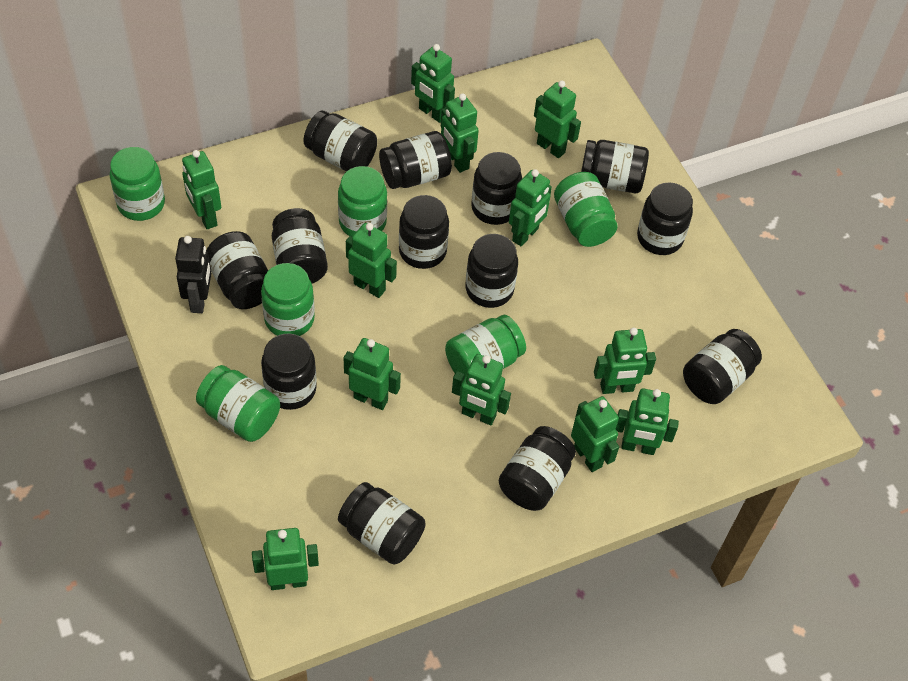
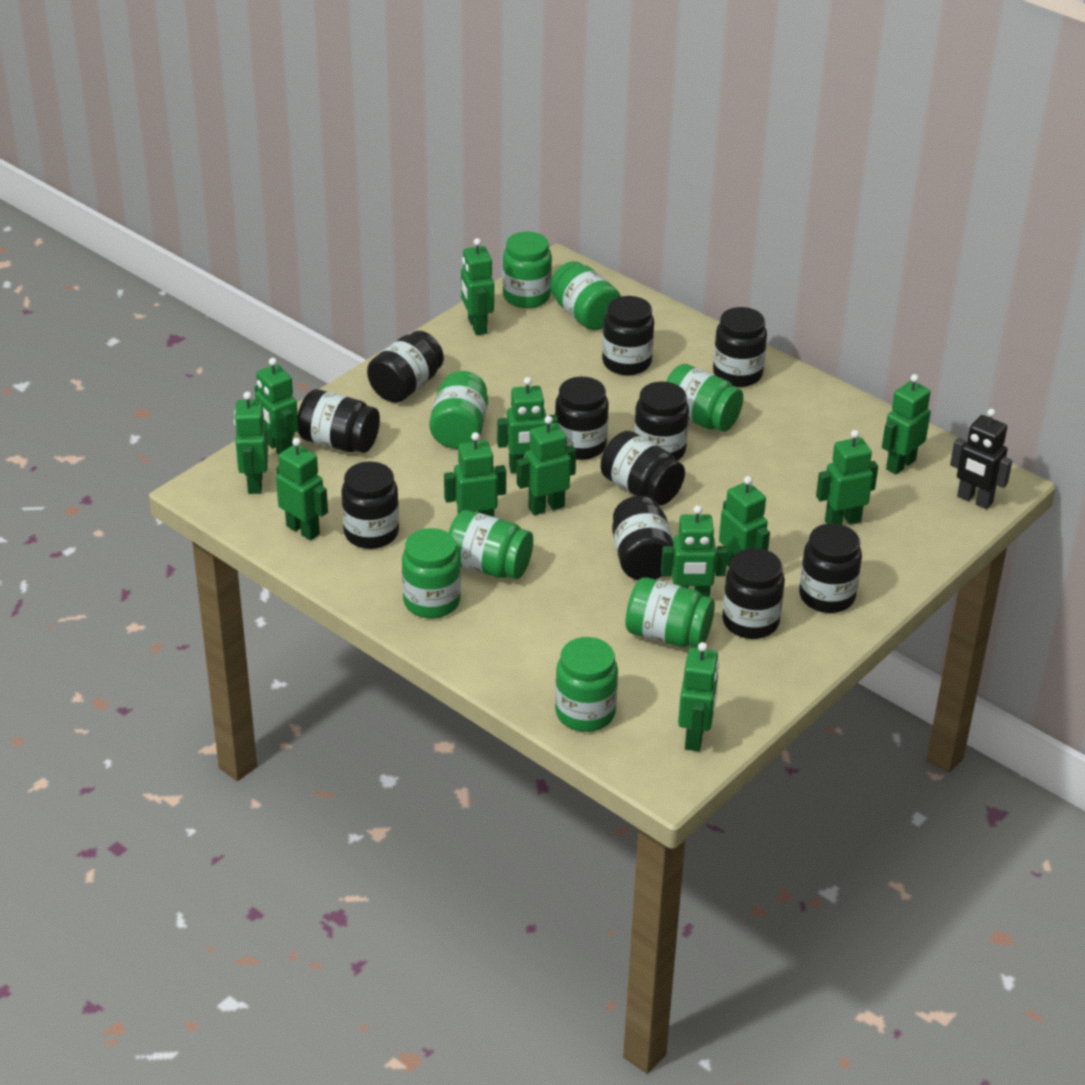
black jar: [206,231,268,309] [261,334,317,410] [272,208,328,284] [303,111,377,171] [338,482,426,564] [379,131,452,189] [399,195,449,269] [466,234,518,308] [471,152,522,225] [499,426,576,511] [581,140,649,193] [637,182,693,255] [683,329,762,404] = 13 -> [298,389,380,453] [341,461,399,549] [367,331,444,403] [555,377,609,460] [601,431,685,505] [602,296,654,375] [612,496,673,580] [634,381,689,461] [713,307,767,387] [722,548,785,639] [799,523,862,613] = 11
green jar: [110,147,165,221] [196,365,280,442] [261,263,315,336] [338,166,387,237] [445,315,526,378] [554,172,618,247] = 6 -> [402,528,461,618] [429,371,488,449] [448,510,533,579] [502,232,552,308] [550,261,621,330] [555,637,618,732] [625,577,715,648] [666,364,743,432] = 8

